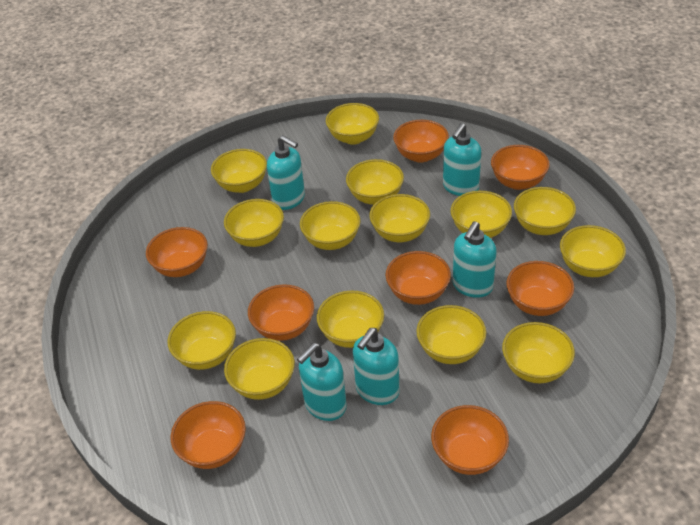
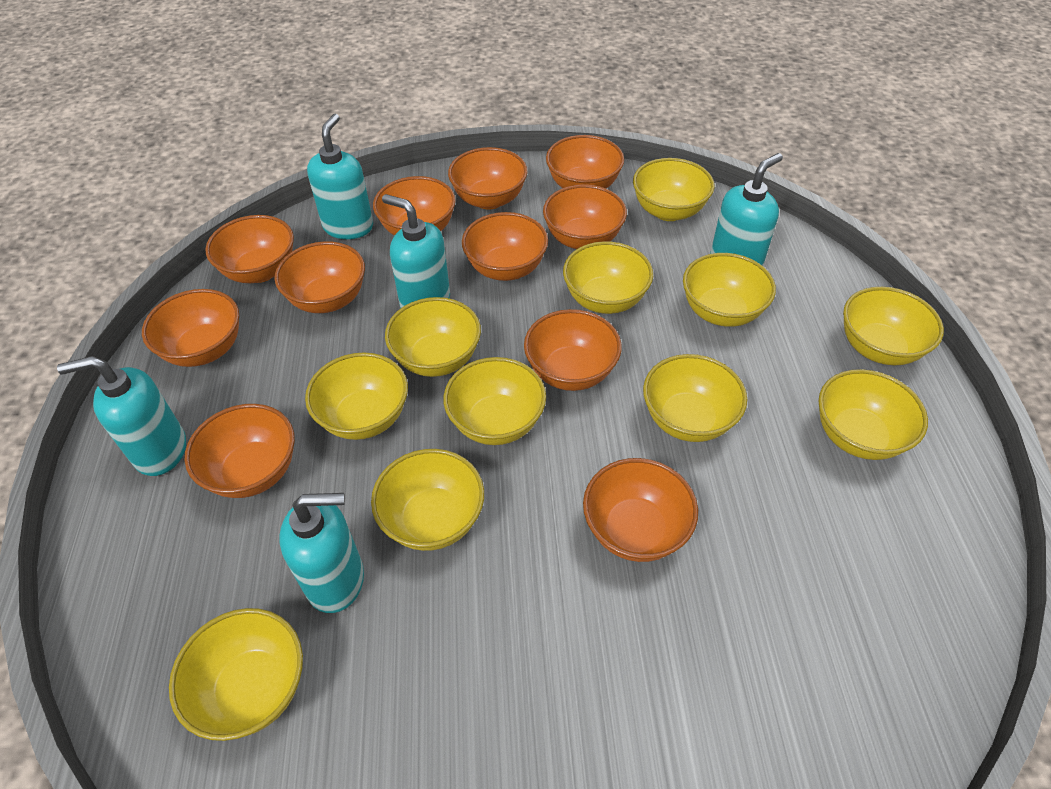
orange bowl: [146,227,208,277] [171,401,246,469] [248,284,314,341] [385,251,451,305] [393,120,449,163] [431,405,509,475] [491,145,550,190] [506,261,574,316] = 8 -> [142,289,239,367] [185,404,295,498] [205,215,294,283] [275,241,365,313] [373,176,456,236] [448,147,528,210] [462,212,548,281] [524,309,622,391] [543,184,627,249] [546,135,624,189] [583,458,698,562] = 11
yellow bowl: [168,311,236,370] [211,149,267,193] [224,199,284,247] [224,338,295,400] [300,201,361,250] [317,290,384,348] [326,103,379,145] [346,159,404,205] [369,194,430,242] [416,305,486,364] [450,191,512,238] [502,322,575,383] [514,187,576,235] [560,225,626,277] = 14 -> [169,608,303,741] [305,352,408,440] [371,449,484,551] [385,297,481,377] [443,357,546,445] [563,241,653,314] [633,158,714,221] [643,354,747,442] [683,253,776,327] [818,369,928,460] [843,287,944,365] = 11

